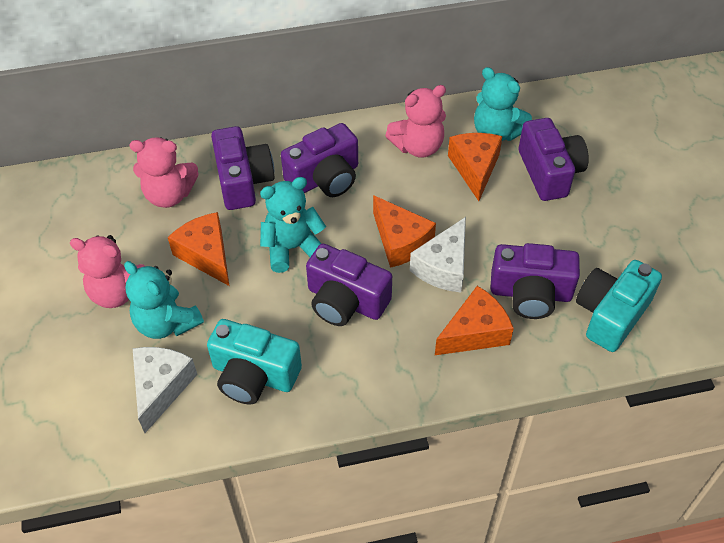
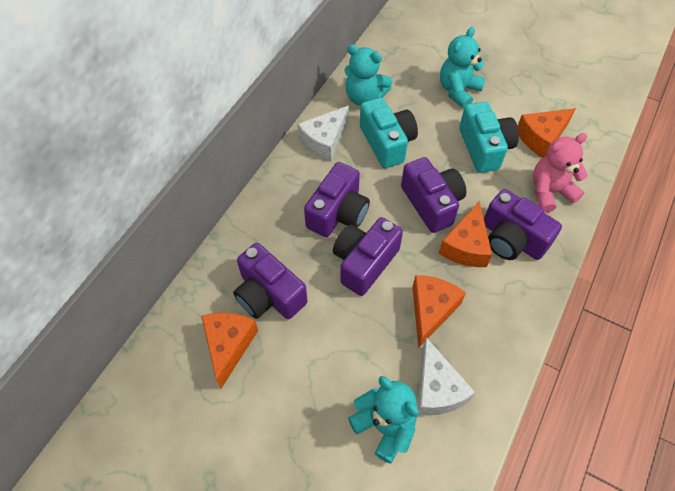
pink teddy bear: [70,235,145,308] [129,137,199,208] [385,85,446,158] = 3 -> [533,133,588,213] = 1

